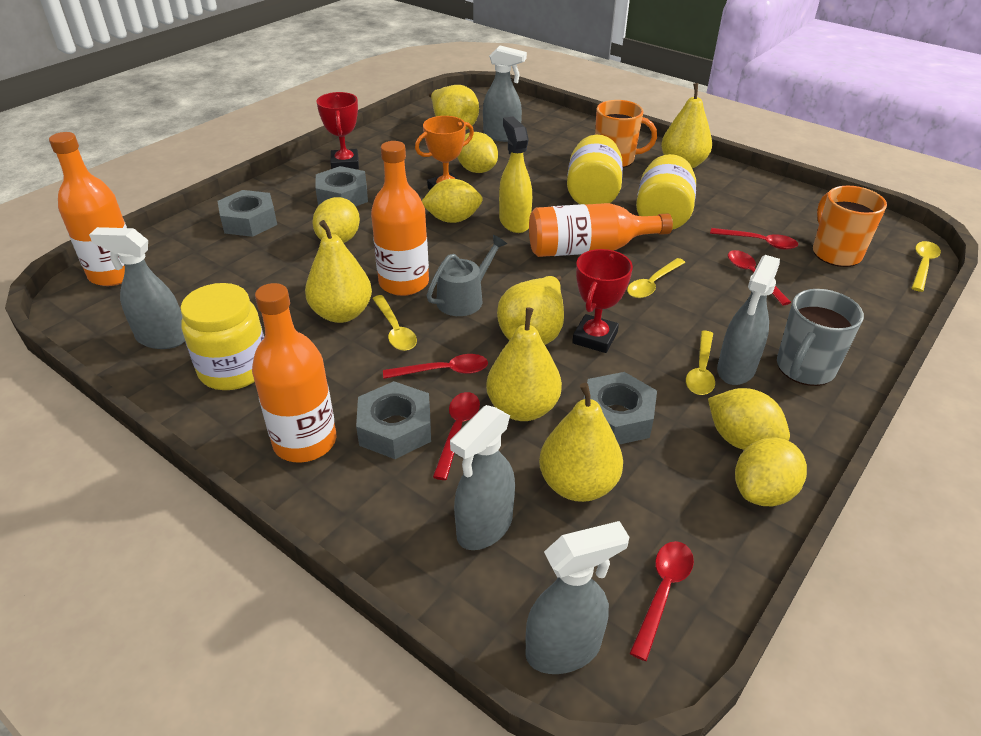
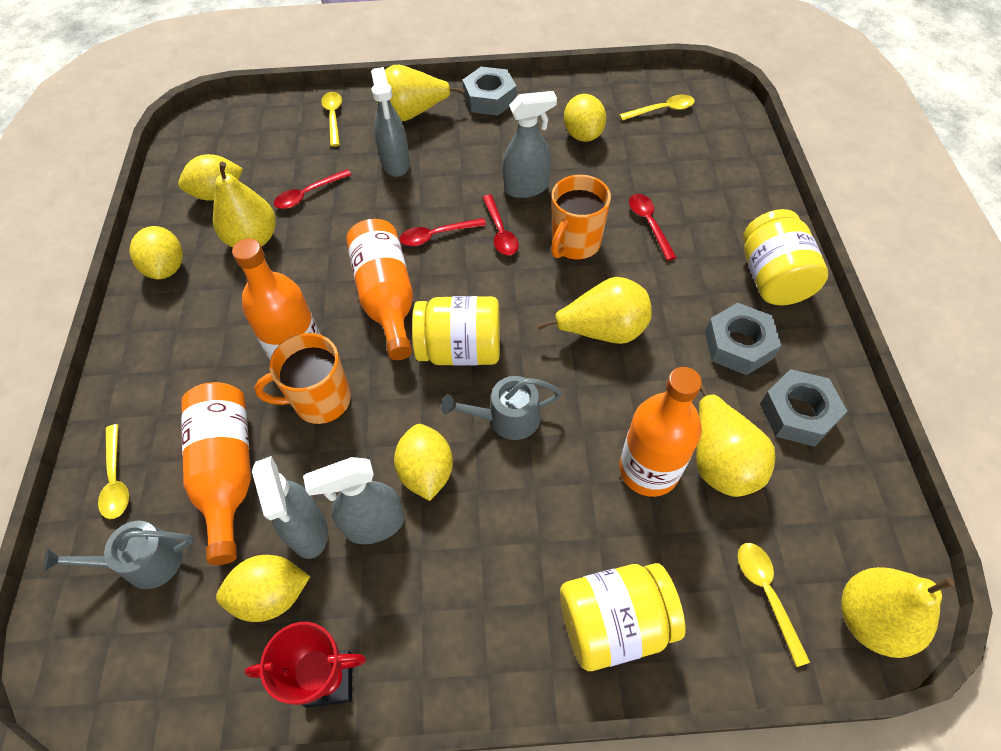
grey mug: [777,289,864,386] = 1 -> none = 0
grey nut: [217,190,277,237] [315,166,368,206] [356,381,431,459] [584,372,657,445] = 4 -> [462,67,516,115] [705,303,781,375] [760,369,847,447] = 3
grey spray bottle: [89,227,185,349] [450,405,515,550] [483,45,527,142] [526,521,629,674] [717,255,780,385] = 5 -> [252,456,328,559] [303,457,405,544] [371,67,410,177] [503,91,557,198] = 4
grey watering can: [426,235,507,316] = 1 -> [43,521,193,589] [441,376,562,440] = 2
orange trophy: [415,116,474,190] = 1 -> none = 0
red spoon: [383,354,488,379] [433,392,480,480] [630,541,694,661] [710,228,798,250] [728,250,791,305] = 5 -> [274,169,352,209] [400,218,486,246] [482,195,519,256] [629,194,677,261] = 4
red trophy: [316,92,359,169] [572,249,633,353] = 2 -> [244,622,366,708] = 1
yellow pear: [305,220,372,323] [429,85,479,130] [486,308,562,421] [497,276,564,345] [539,383,623,502] [661,83,712,169] = 6 -> [213,162,276,248] [377,65,465,121] [537,277,652,344] [696,384,775,497] [841,567,955,658] = 5
yellow spray bottle: [499,117,532,233] = 1 -> none = 0

